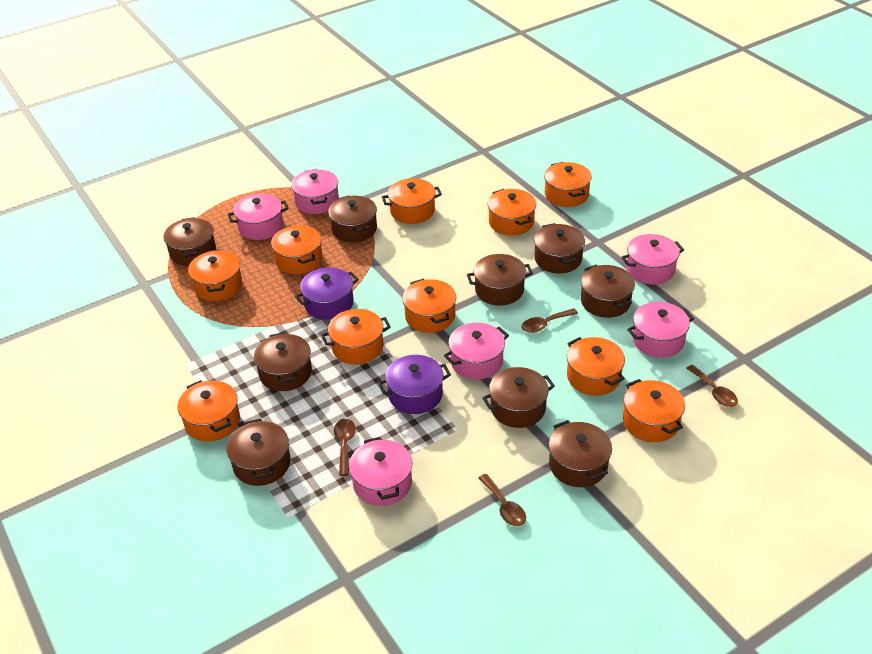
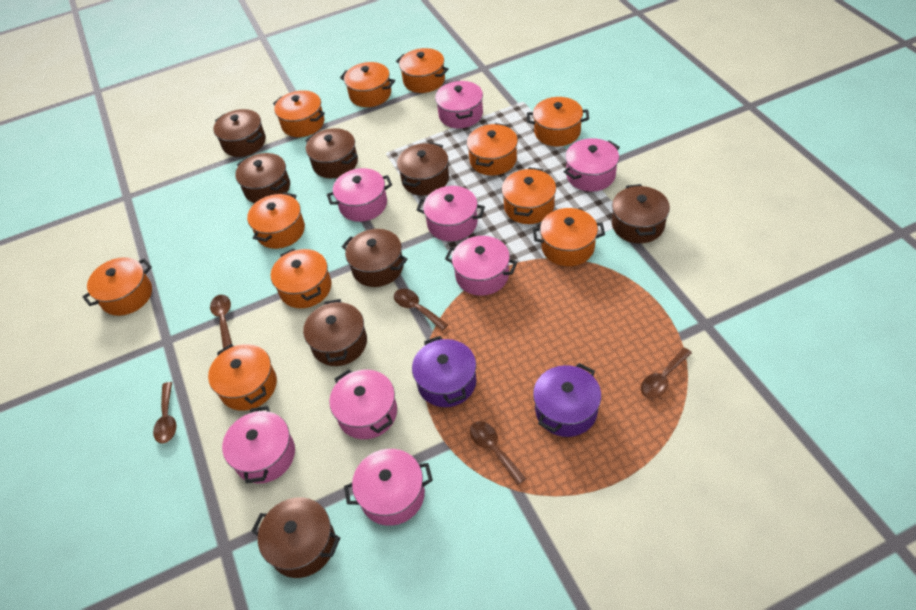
brown pot: [163,217,216,266] [226,418,291,486] [254,332,312,391] [328,195,377,242] [467,254,533,306] [482,367,555,428] [534,223,585,273] [549,420,612,487] [581,265,635,318] = 9 -> [214,109,266,157] [235,153,290,203] [251,497,340,578] [303,299,367,366] [305,128,358,178] [342,229,408,287] [397,142,449,196] [612,184,670,243] = 8
brown spoon: [334,419,356,476] [479,474,526,526] [521,308,578,333] [686,365,738,407] = 4 -> [153,382,177,444] [210,295,232,349] [394,289,448,331] [470,421,526,485] [641,347,692,399] = 5
orange pot: [177,380,240,442] [188,249,242,301] [271,225,322,274] [321,309,391,364] [382,178,442,224] [402,279,456,333] [488,189,536,236] [544,162,592,207] [567,337,625,396] [623,379,685,442] = 10 -> [82,257,152,316] [208,344,277,411] [247,192,305,249] [271,248,331,308] [273,90,325,137] [340,62,395,107] [396,48,449,93] [467,123,518,175] [502,168,556,224] [527,97,589,146] [533,208,605,266] = 11
pink pot: [228,193,289,240] [291,169,339,214] [349,437,412,506] [444,323,509,380] [621,234,684,285] [627,302,694,358] = 6 -> [222,406,295,484] [327,168,392,222] [329,369,397,439] [344,449,433,526] [417,186,485,241] [435,80,483,128] [445,236,517,296] [564,138,620,192] = 8

